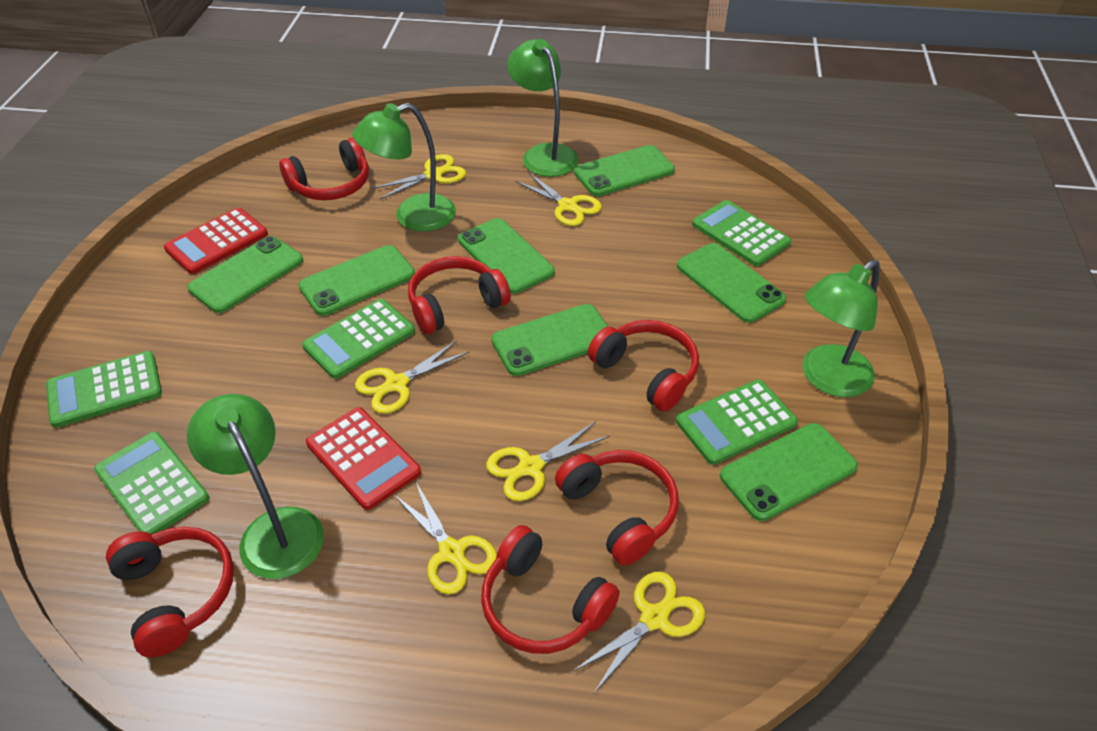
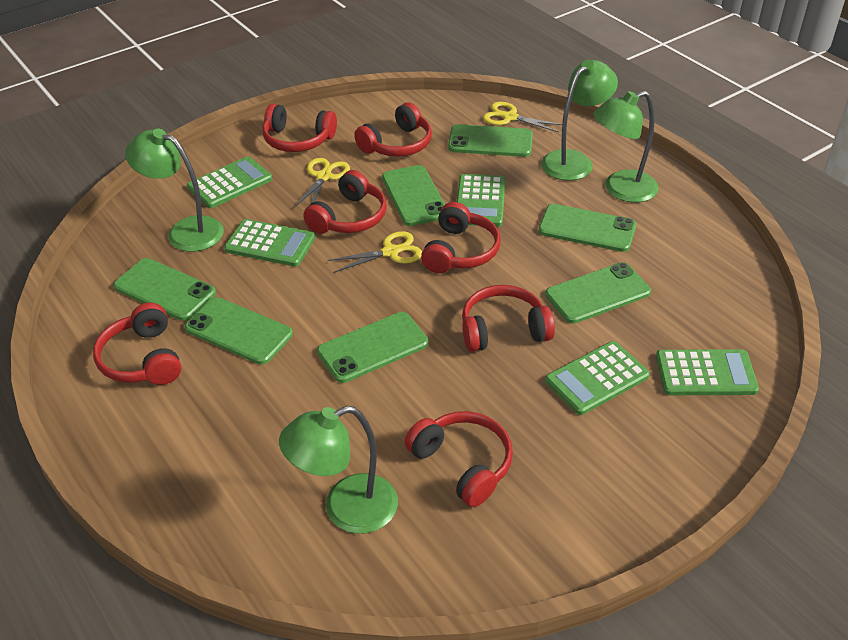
red calculator: [164,208,268,274] [306,407,421,510] = 2 -> none = 0
red headphones: [106,527,234,657] [279,138,369,200] [408,256,511,334] [481,525,620,654] [555,450,678,566] [588,320,699,411] = 6 -> [93,303,181,385] [263,104,337,152] [303,170,387,234] [354,102,432,157] [405,411,513,507] [421,202,501,273] [462,285,555,352] = 7
yellow scissors: [355,340,469,414] [371,154,466,199] [393,481,497,595] [486,421,610,501] [515,172,602,226] [573,572,705,693] = 6 -> [294,158,350,208] [327,231,422,273] [483,102,562,132] = 3

